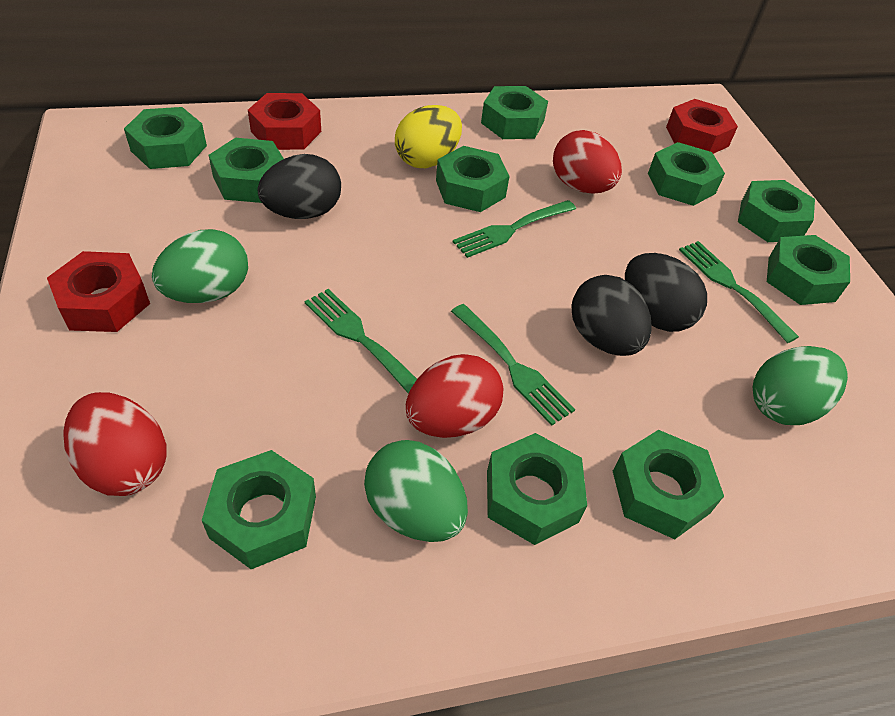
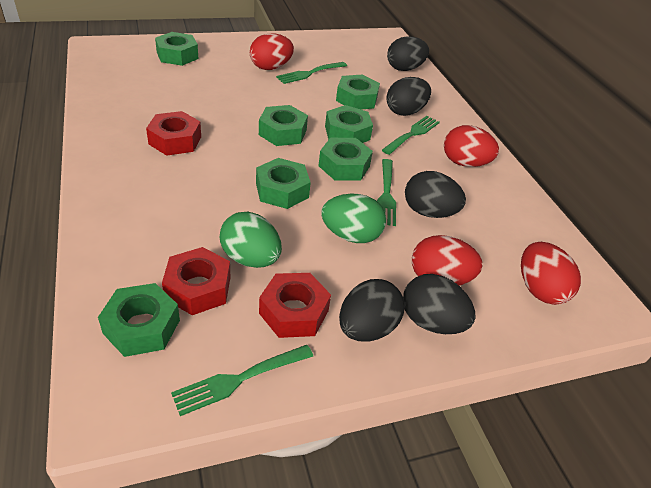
black egg: [258,154,341,219] [571,275,652,356] [625,253,707,332] = 3 -> [339,279,405,341] [386,77,431,116] [387,37,429,71] [403,274,476,334] [405,171,466,218] = 5
green egg: [152,229,248,303] [364,440,468,542] [753,346,848,425] = 3 -> [220,212,282,268] [321,194,386,243] = 2
green nut: [124,107,207,169] [202,450,316,569] [209,138,284,203] [436,146,510,212] [481,86,548,139] [487,433,587,545] [613,430,724,539] [648,142,725,206] [738,180,815,242] [767,235,850,305] = 10 -> [98,283,180,357] [155,32,198,66] [256,158,311,209] [259,105,308,146] [319,138,373,180] [325,105,373,143] [336,74,380,110] = 7
red egg: [64,392,166,496] [406,354,503,438] [553,130,622,194] = 3 -> [250,34,294,70] [412,235,482,285] [444,125,499,167] [521,242,581,305] = 4
yellow egg: [395,105,462,168] = 1 -> none = 0

